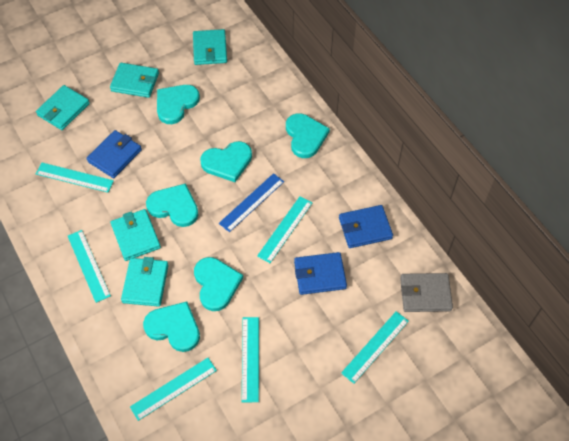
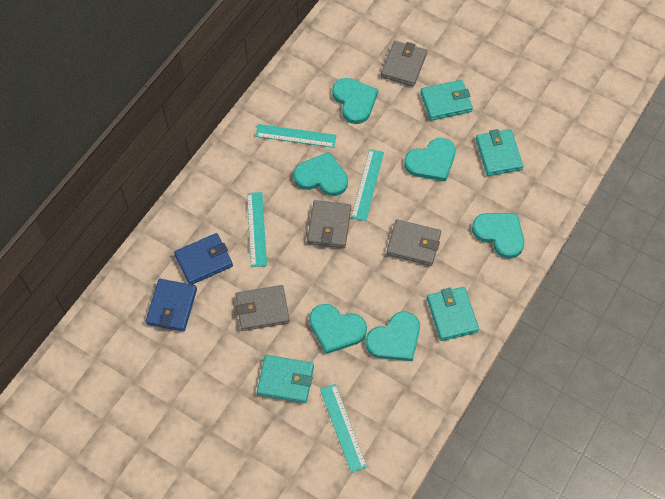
blue ruler: [219,173,284,232] = 1 -> none = 0
blue wallet: [87,130,142,178] [294,252,347,295] [339,205,393,248] = 3 -> [146,279,197,332] [174,233,233,285] = 2
grey wallet: [400,273,453,312] = 1 -> [235,285,290,331] [307,200,351,248] [381,41,427,86] [386,219,441,266] = 4
turquoise ruler: [36,163,114,193] [68,230,111,303] [130,358,217,421] [242,317,259,403] [257,196,312,263] [341,311,409,384] = 6 -> [247,192,267,267] [255,124,337,148] [320,384,367,473] [351,149,384,221] = 4
turquoise wallet: [36,85,90,130] [110,63,159,98] [111,209,161,261] [121,257,169,307] [193,29,227,65] = 5 -> [257,355,314,403] [420,80,473,121] [427,287,479,341] [476,129,523,176] = 4

